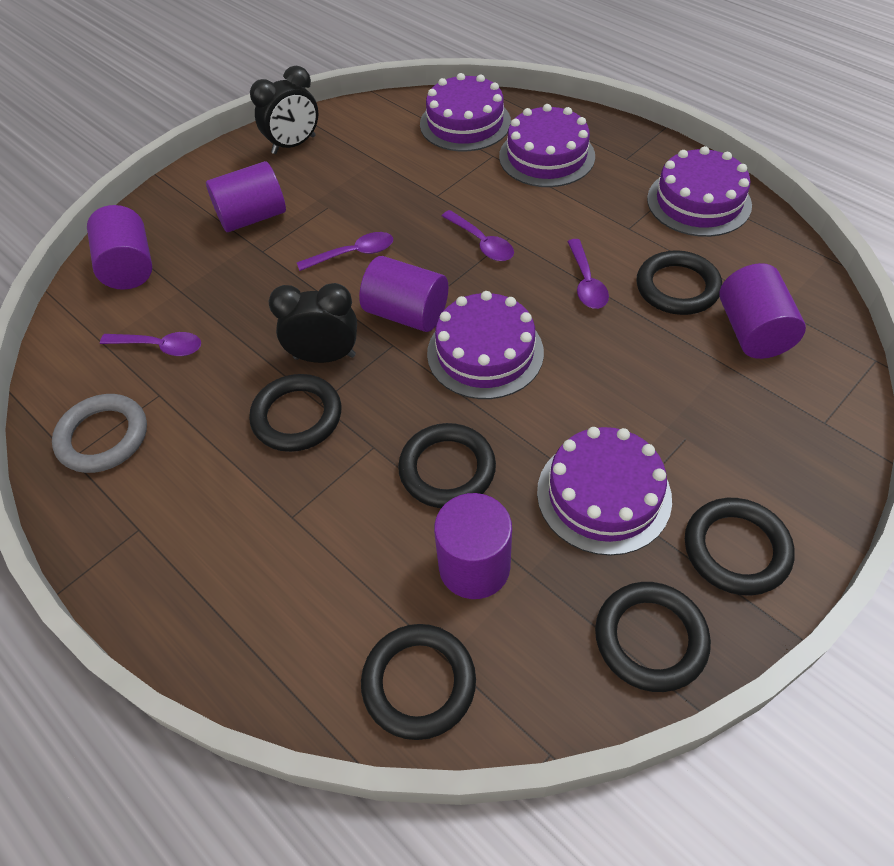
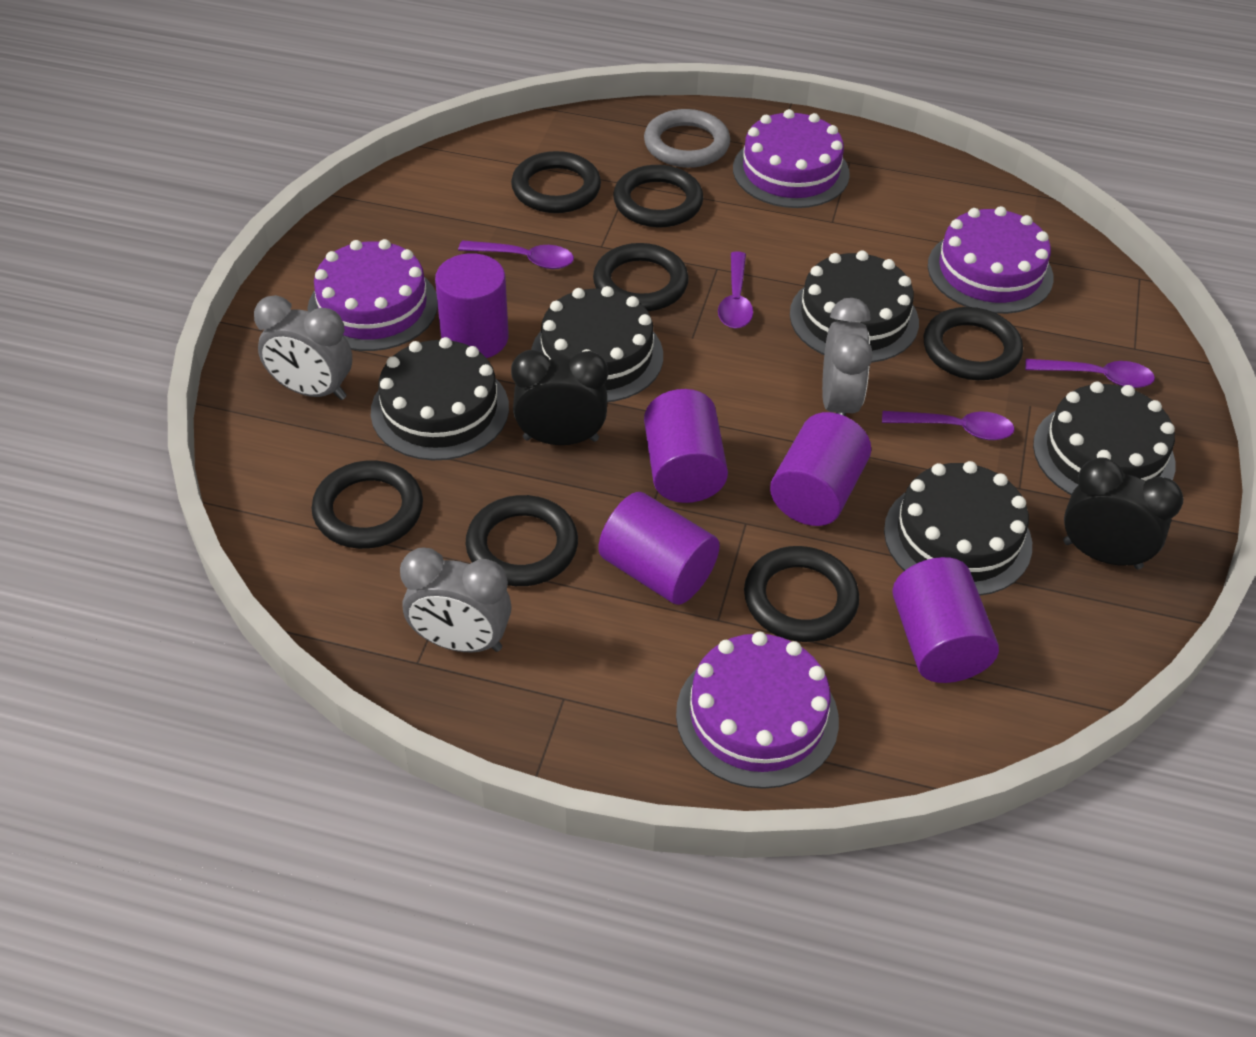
black cake: none = 0 -> [371,337,509,460] [531,286,663,402] [790,250,919,363] [884,461,1032,596] [1033,382,1176,495] = 5
black ring: [249,374,341,452] [361,624,476,740] [398,423,496,508] [595,582,711,692] [636,250,722,315] [685,498,795,596] = 6 -> [311,460,423,549] [466,495,578,586] [511,151,601,213] [593,243,689,311] [613,165,704,227] [744,546,859,642] [924,307,1023,380] = 7
grey clock: none = 0 -> [254,295,352,400] [400,548,511,652] [822,298,873,416] = 3
purple cake: [420,73,511,151] [427,291,544,399] [499,104,595,187] [537,427,672,556] [647,146,752,237] = 5 -> [307,239,438,351] [676,631,839,789] [733,109,850,208] [928,206,1053,314] = 4

